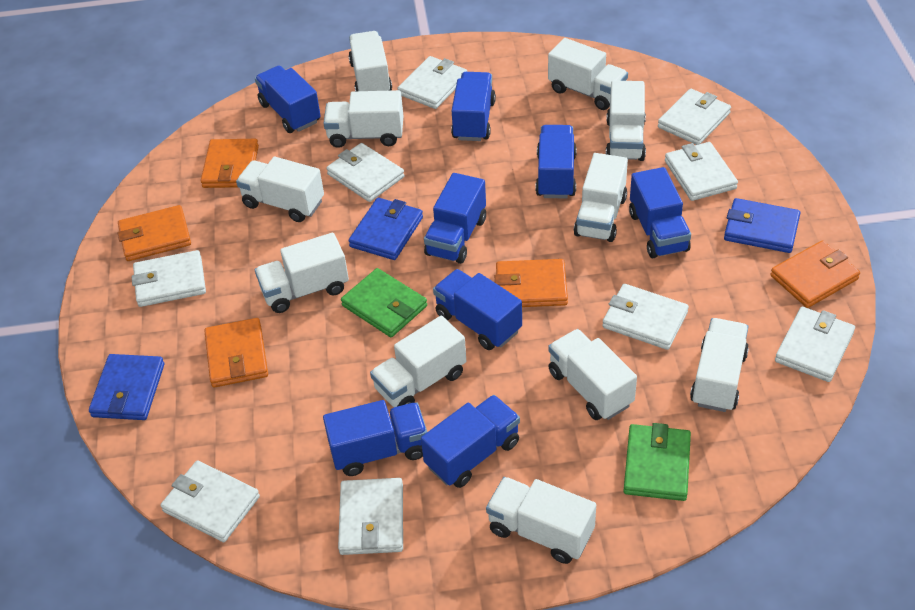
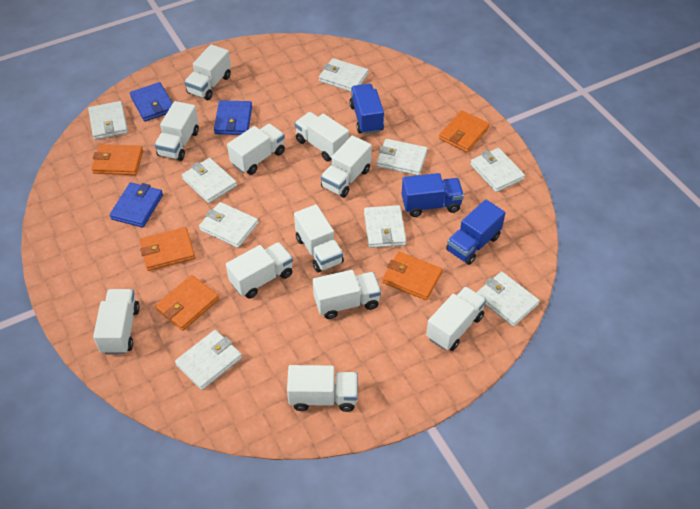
blue truck: [255,66,321,133] [323,400,427,476] [421,395,520,488] [424,173,486,264] [433,269,522,350] [451,72,496,141] [535,125,577,198] [629,167,691,258] = 8 -> [349,84,384,134] [402,173,464,217] [446,199,505,265] = 3
green wallet: [341,268,427,337] [624,423,691,501] = 2 -> none = 0

